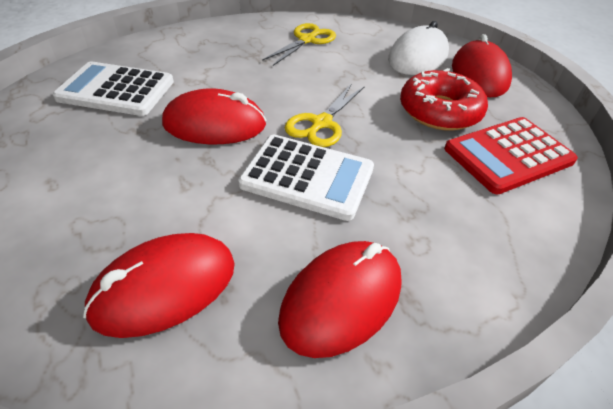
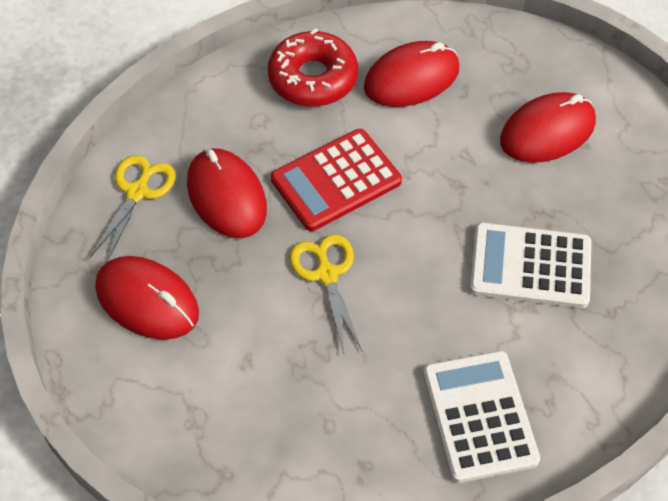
white mouse: [388,21,449,75] = 1 -> none = 0

